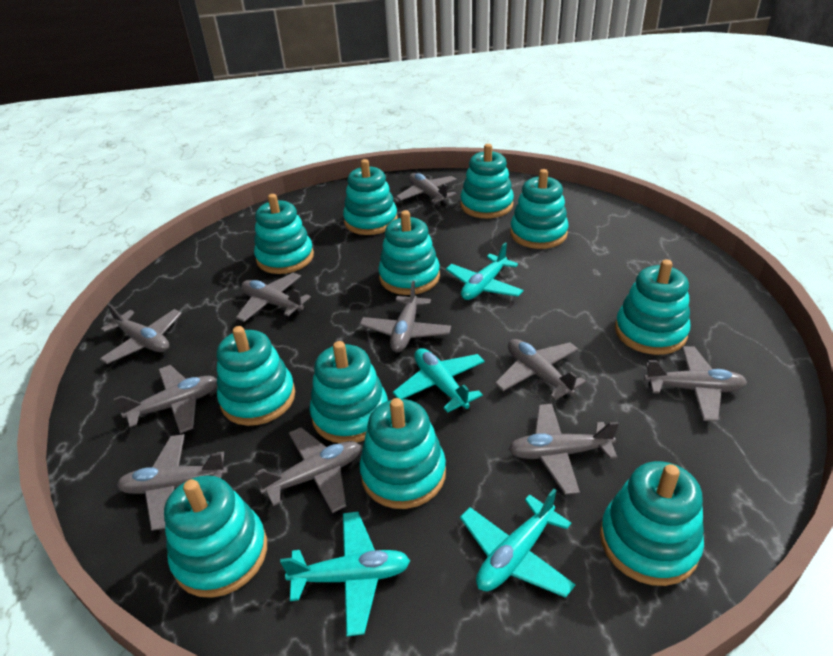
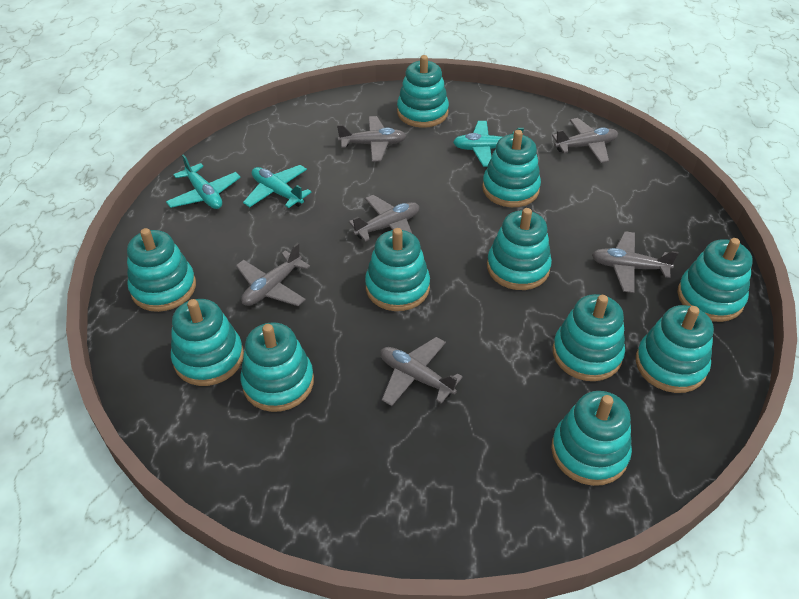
grey plane: [100,303,182,364] [114,365,217,434] [117,434,228,531] [236,273,311,322] [255,427,361,513] [360,281,451,353] [396,173,457,206] [495,339,586,400] [509,404,619,495] [644,346,747,422] = 10 -> [236,243,310,306] [337,116,406,162] [349,195,419,242] [380,337,463,406] [552,118,618,163] [592,231,678,293] = 6
turquoise plane: [280,512,410,637] [393,348,485,413] [446,242,523,300] [460,489,576,598] = 4 -> [166,154,241,209] [243,165,312,208] [453,121,524,167] = 3

